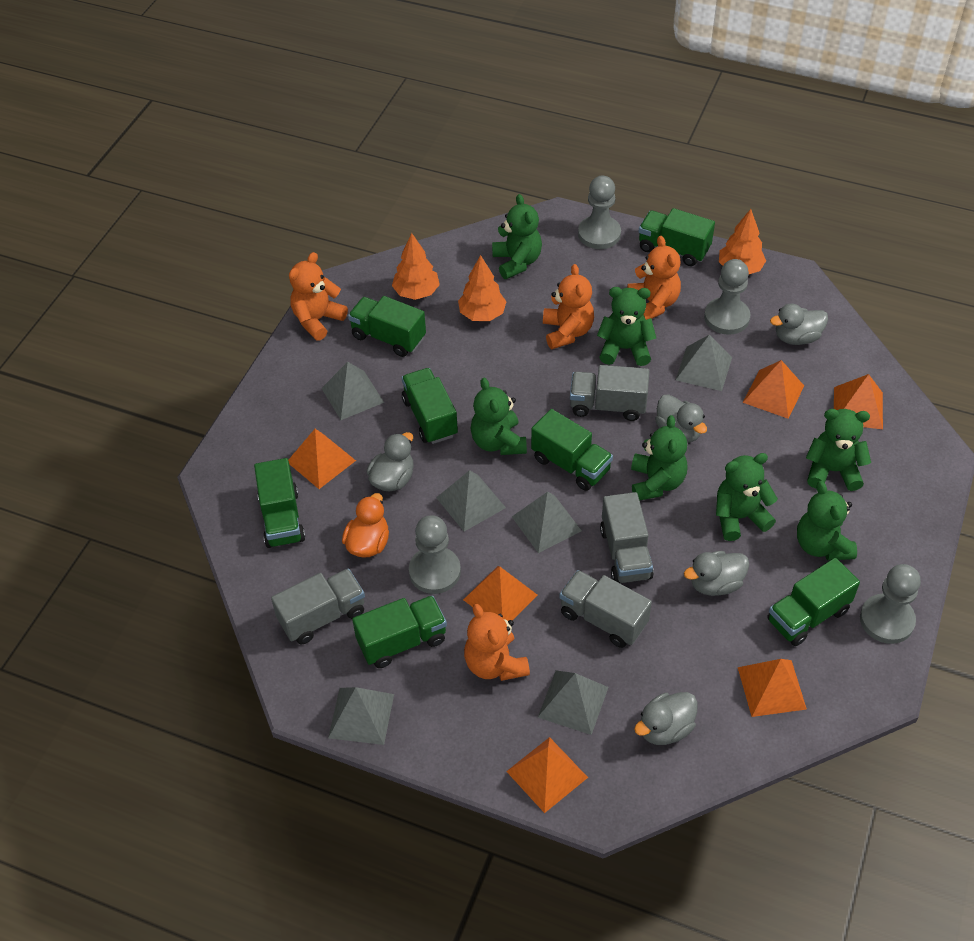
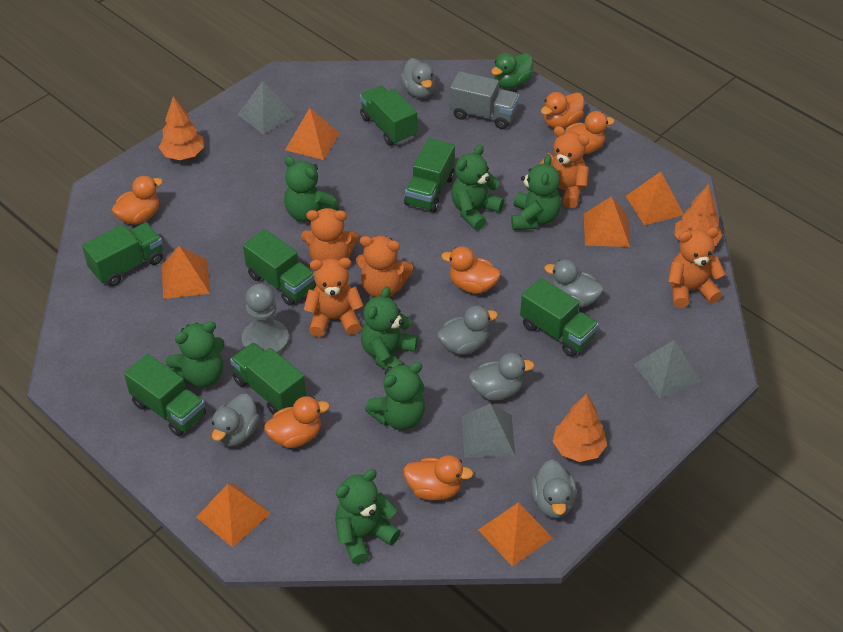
green duck: none = 0 -> [491,53,533,89] = 1
grey duck: [367,432,414,492] [634,692,698,745] [655,394,707,442] [684,551,749,596] [770,304,828,345] = 5 -> [212,394,260,447] [400,58,436,98] [437,305,498,355] [469,353,534,401] [531,460,577,519] [544,259,604,307] = 6
grey pawn: [409,515,461,594] [578,176,621,249] [704,259,750,335] [860,564,921,644] = 4 -> [242,284,289,355] = 1
grey pyramid: [321,362,384,420] [328,687,394,745] [436,470,506,531] [512,492,582,553] [538,670,609,735] [676,334,732,391] = 6 -> [238,81,295,135] [462,404,515,458] [634,340,701,399] = 3
grey truck: [271,569,365,644] [559,570,652,648] [570,365,649,421] [600,492,654,583] = 4 -> [450,71,519,129] = 1
orange duck: [342,493,389,558] = 1 -> [112,176,163,225] [264,396,329,448] [403,455,473,500] [441,246,501,294] [541,92,584,128] [565,111,615,154] = 6
orange teddy bear: [289,252,348,341] [464,604,530,681] [543,264,594,349] [627,236,681,320] = 4 -> [301,208,359,261] [304,258,364,337] [356,236,413,297] [539,126,589,208] [668,227,726,308] = 5

